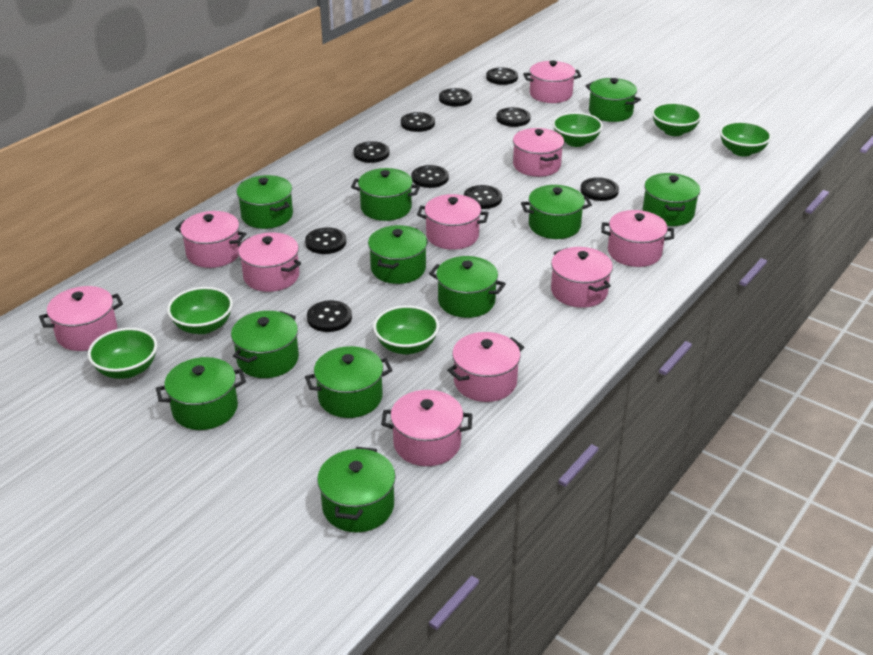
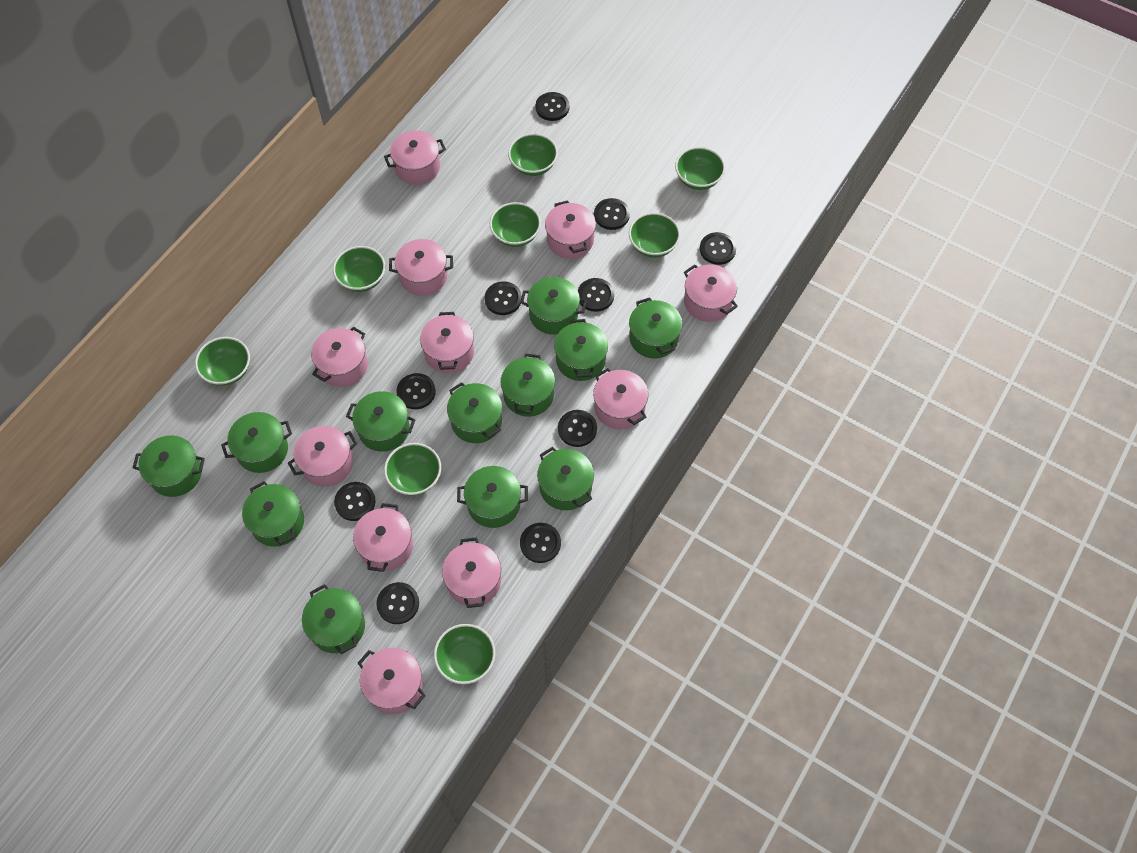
green bowl: [88,328,157,379] [167,287,233,334] [373,305,439,354] [552,112,603,147] [652,102,702,136] [720,121,772,157] = 6 -> [195,337,250,386] [333,246,385,292] [384,443,441,496] [434,624,495,684] [490,202,541,247] [508,133,558,176] [629,213,680,258] [675,147,725,190] = 8
green pot: [156,357,246,430] [231,311,299,378] [237,175,293,229] [305,346,393,418] [317,447,396,532] [351,168,420,221] [368,225,427,284] [429,256,506,318] [521,185,592,239] [586,78,641,122] [643,173,700,226] = 11 -> [133,436,205,497] [221,412,292,473] [242,481,304,547] [302,584,365,654] [346,391,415,452] [447,382,502,443] [457,466,528,528] [501,354,555,417] [520,277,587,335] [537,447,594,510] [554,319,608,381] [629,297,682,359] = 12
pink pot: [39,286,123,351] [175,211,246,268] [237,232,301,292] [381,390,472,466] [417,194,489,250] [447,332,524,402] [513,128,564,177] [523,61,581,103] [551,247,613,308] [601,210,674,267] = 10 -> [288,426,357,487] [311,326,368,387] [353,503,413,572] [358,648,426,714] [384,131,446,185] [389,239,453,296] [420,312,474,373] [442,537,501,608] [545,200,596,259] [593,368,648,430] [684,264,738,322] = 11

